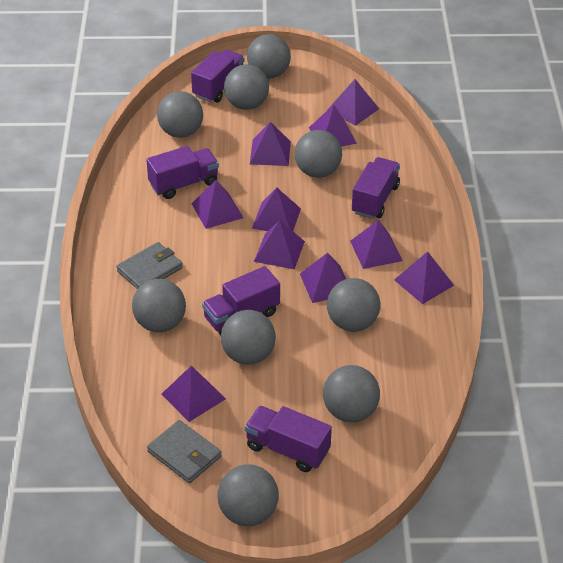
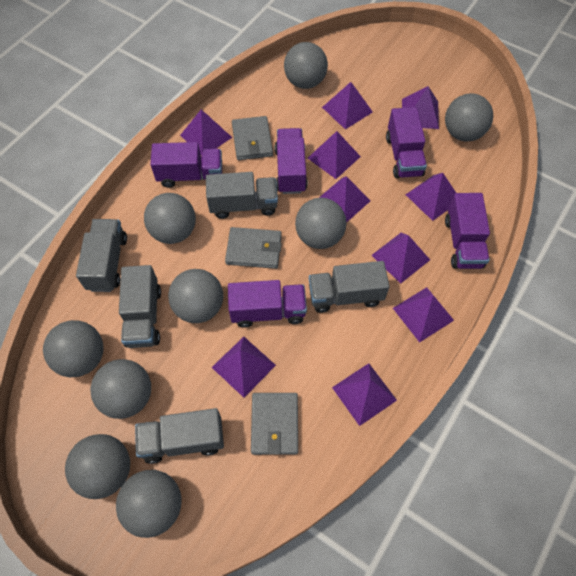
grey truck: none = 0 -> [76,219,127,292] [119,265,161,348] [135,408,224,464] [206,172,278,219] [309,261,390,313] = 5
grey wallet: [116,242,183,289] [147,420,222,483] = 2 -> [225,227,282,269] [232,116,273,160] [251,393,298,455] = 3

